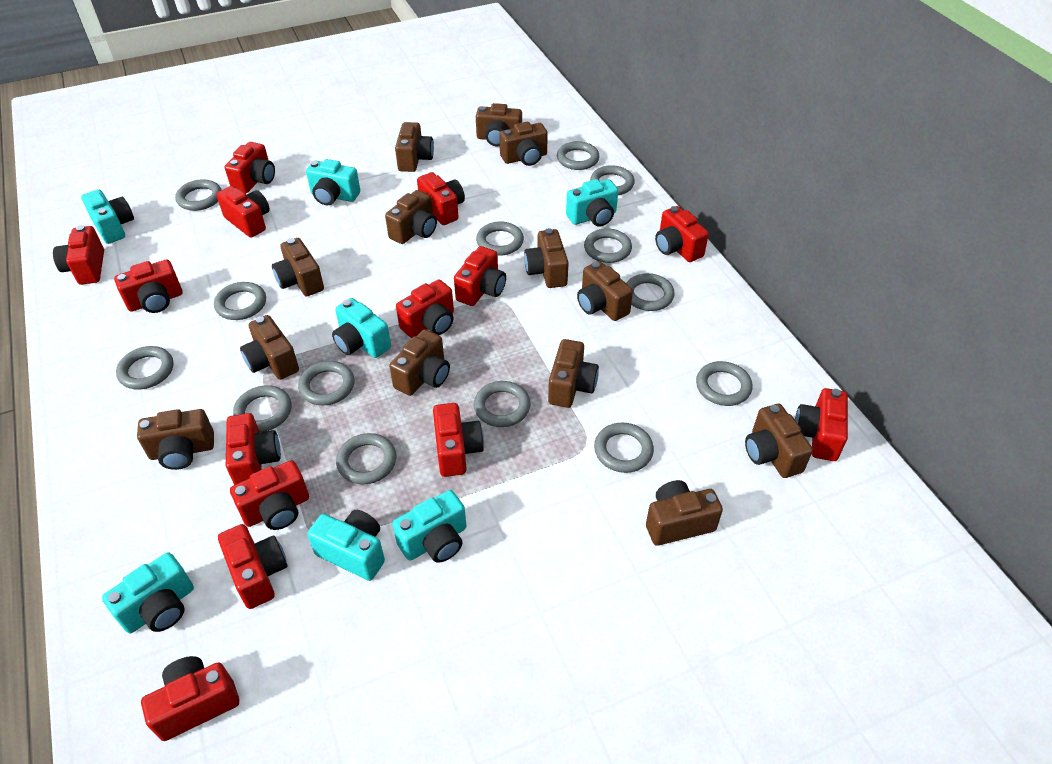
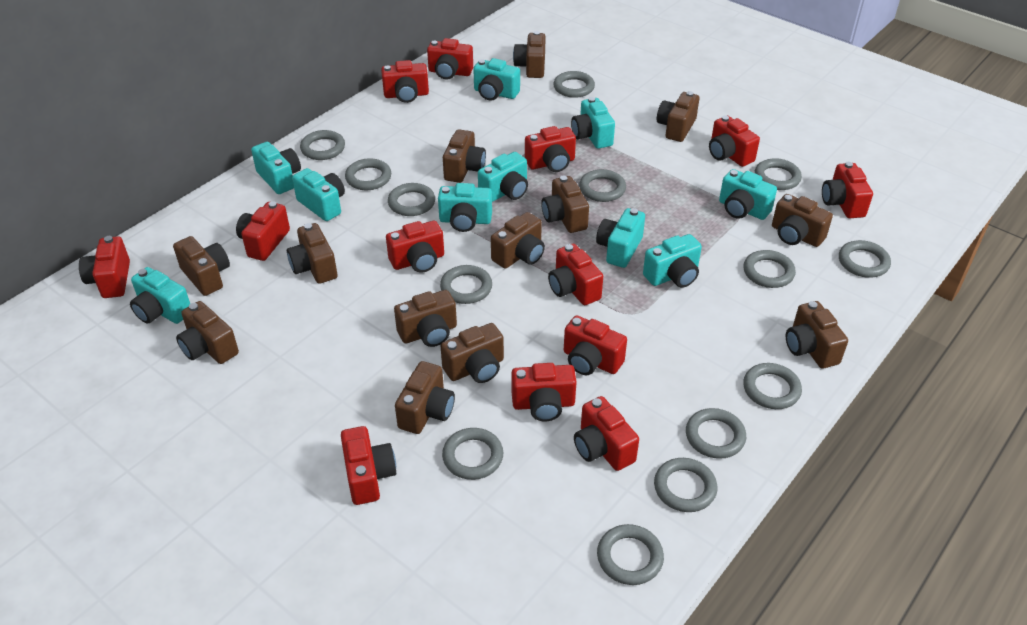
red camera: [53,225,104,285] [114,260,183,313] [141,656,239,741] [216,186,270,238] [218,524,288,609] [225,142,275,193] [226,413,281,485] [230,460,309,530] [396,279,454,338] [417,172,465,225] [433,403,484,477] [454,246,506,306] [655,206,709,262] [795,388,848,461] = 14 -> [79,236,130,298] [236,201,290,261] [341,426,396,505] [381,60,429,103] [386,221,444,273] [427,38,473,79] [511,363,577,421] [525,126,576,172] [548,244,603,305] [564,315,627,375] [574,396,639,471] [709,115,760,167] [822,162,873,218] = 13
turquoise camera: [81,189,134,244] [102,552,194,633] [306,159,360,205] [307,510,385,581] [332,298,391,358] [392,490,466,563] [566,179,618,227] = 7 -> [130,267,190,324] [251,142,301,194] [292,168,345,221] [438,183,492,232] [473,58,520,101] [478,152,528,202] [571,97,615,149] [596,208,645,268] [643,234,702,288] [719,169,777,220] = 10

